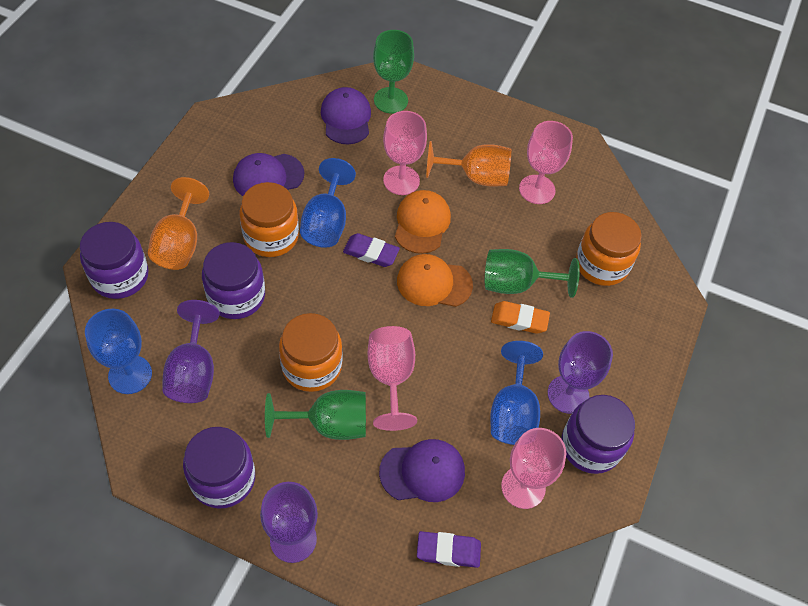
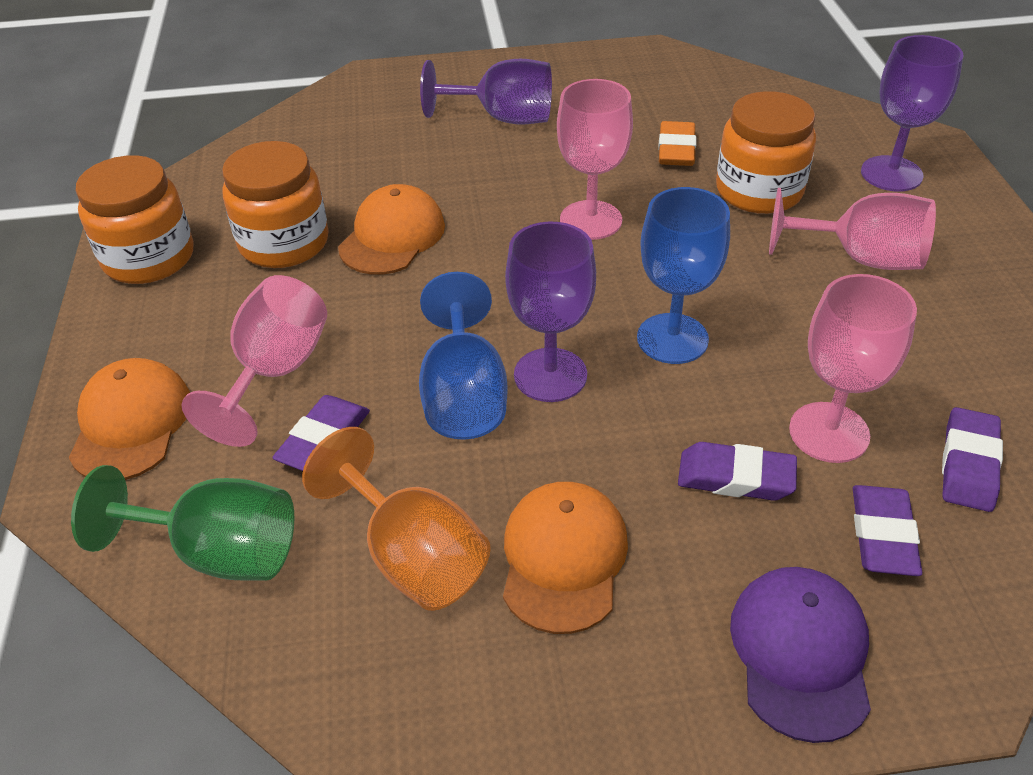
blue goblet: [85,309,152,394] [300,158,356,248] [490,341,543,445] = 3 -> [419,272,508,440] [637,187,730,364] = 2
green goblet: [265,390,366,440] [373,30,414,113] [485,249,580,298] = 3 -> [71,465,294,581] = 1
orange cap: [395,190,451,254] [397,254,473,307] = 2 -> [69,358,190,480] [338,184,445,274] [503,482,628,634] = 3
orange goblet: [148,177,209,270] [426,141,511,187] = 2 -> [302,427,491,611] = 1
purple cap: [233,153,304,196] [321,87,371,144] [379,439,465,502] = 3 -> [730,567,871,743] = 1
purple eraser: [343,233,400,267] [417,531,481,568] = 2 -> [272,395,370,471] [678,442,797,501] [853,485,922,576] [942,407,1003,512] = 4
purple jar: [80,222,148,299] [183,427,255,509] [202,242,265,319] [561,395,635,474] = 4 -> none = 0

